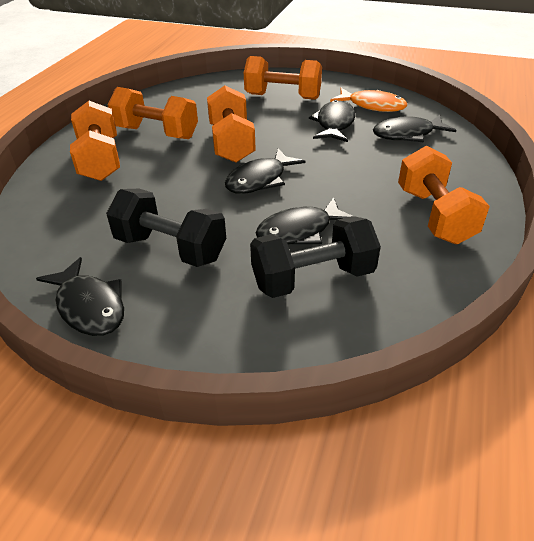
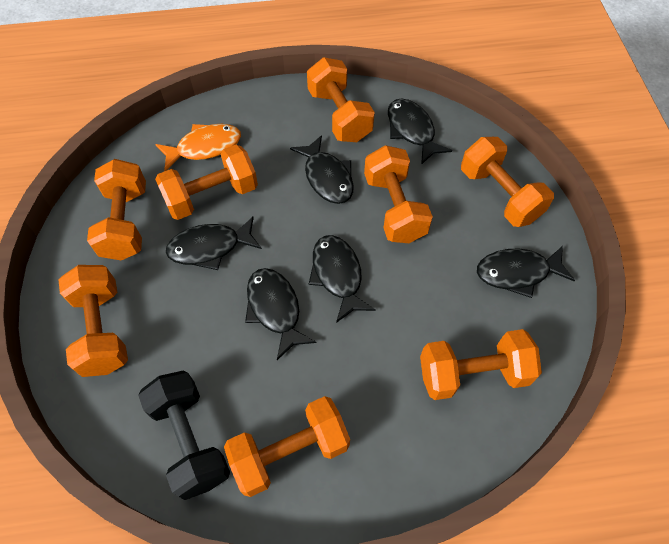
black dumbbell: [106,189,226,267] [250,216,381,298] = 2 -> [138,371,230,500] = 1
black fish: [36,257,124,336] [225,148,305,194] [256,197,352,245] [309,100,355,142] [373,115,456,142] = 5 -> [166,217,262,270] [245,268,316,360] [290,135,354,204] [309,235,376,323] [388,98,452,165] [477,246,575,298] = 6
orange dumbbell: [70,101,120,181] [108,87,198,139] [207,86,256,162] [244,56,322,100] [398,146,490,244] = 5 -> [58,265,128,377] [87,159,146,260] [155,145,258,220] [224,396,350,497] [307,57,375,142] [364,145,433,243] [420,329,542,400] [461,137,554,227] = 8

